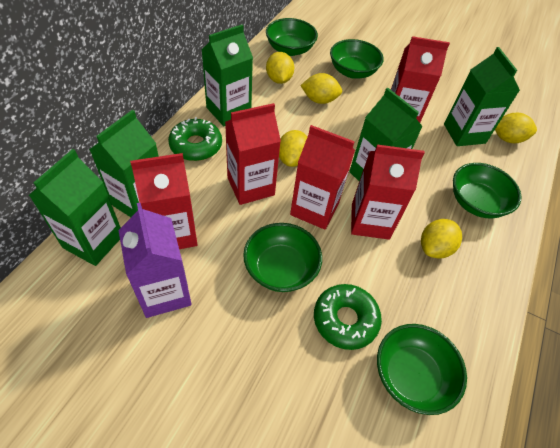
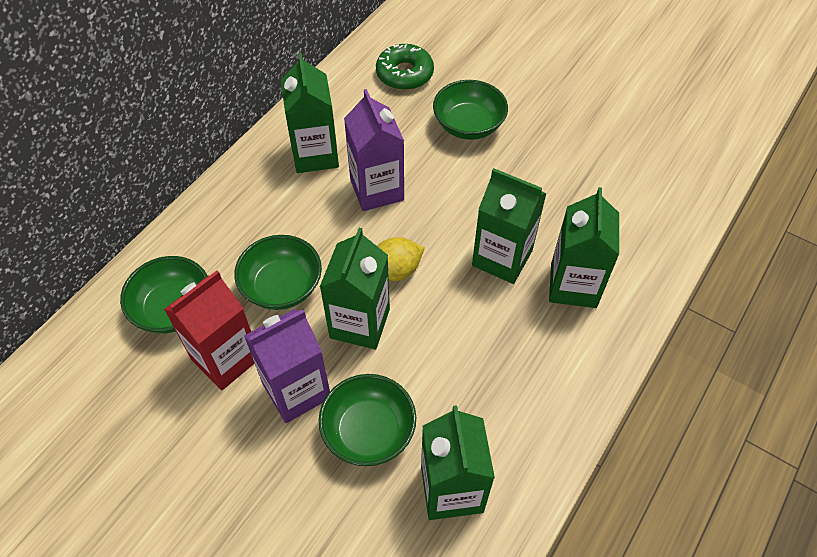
green bowl: [243,223,322,292] [266,18,318,56] [330,39,384,79] [377,324,467,415] [453,163,522,218] = 5 -> [120,256,208,333] [234,235,322,310] [319,374,416,466] [433,80,508,140] = 4
green donut: [168,117,222,161] [314,284,382,350] = 2 -> [376,44,434,90] = 1
purple carton: [118,203,192,318] = 1 -> [244,309,330,423] [344,89,404,211] = 2
red carton: [130,153,198,249] [225,103,281,205] [290,125,355,230] [351,145,425,240] [391,36,450,123] = 5 -> [164,271,255,390] = 1
yellow lemon: [266,52,294,84] [279,130,307,167] [300,73,342,104] [421,219,462,258] [495,113,537,143] = 5 -> [377,237,424,281] = 1

